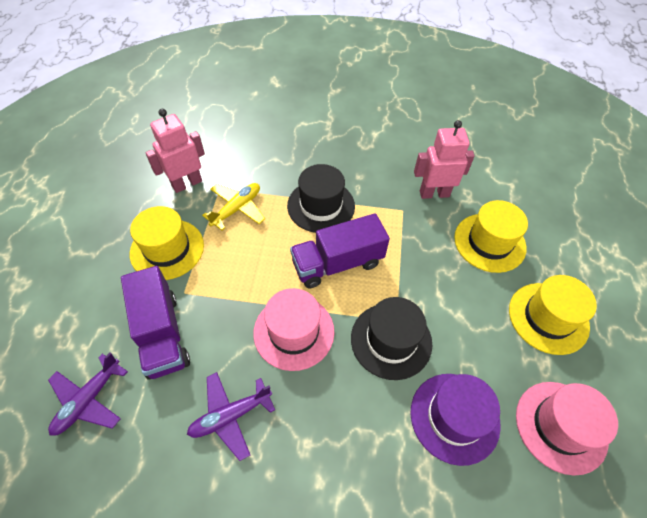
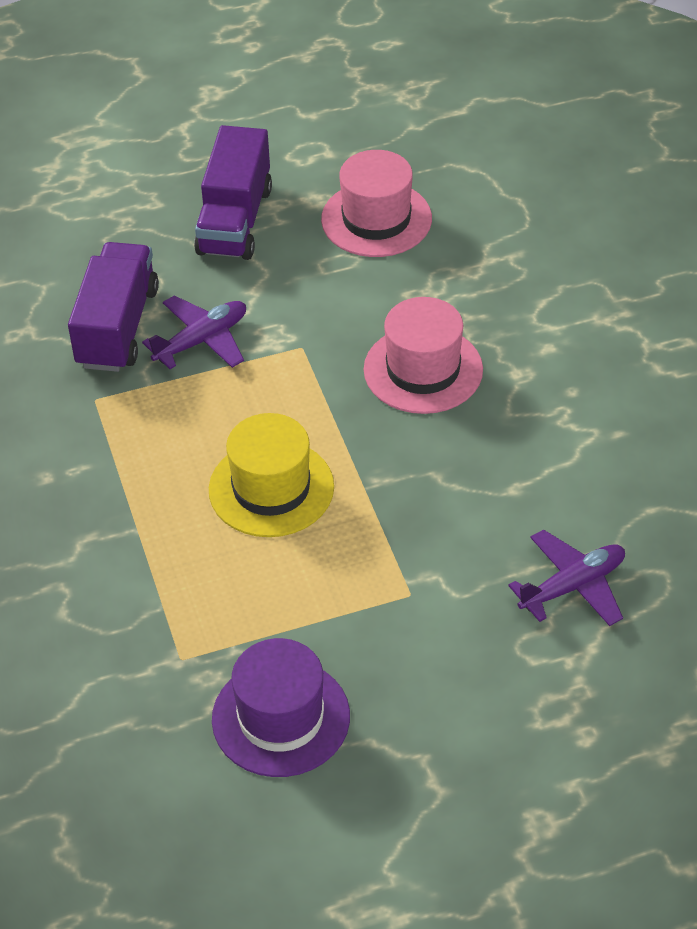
black hat: [287,164,355,233] [351,297,432,380] = 2 -> none = 0
pink robot: [145,109,205,193] [414,120,475,199] = 2 -> none = 0
yellow hat: [130,206,204,280] [454,200,528,273] [509,275,597,355] = 3 -> [209,413,334,537] = 1
yellow plane: [202,183,265,230] = 1 -> none = 0

